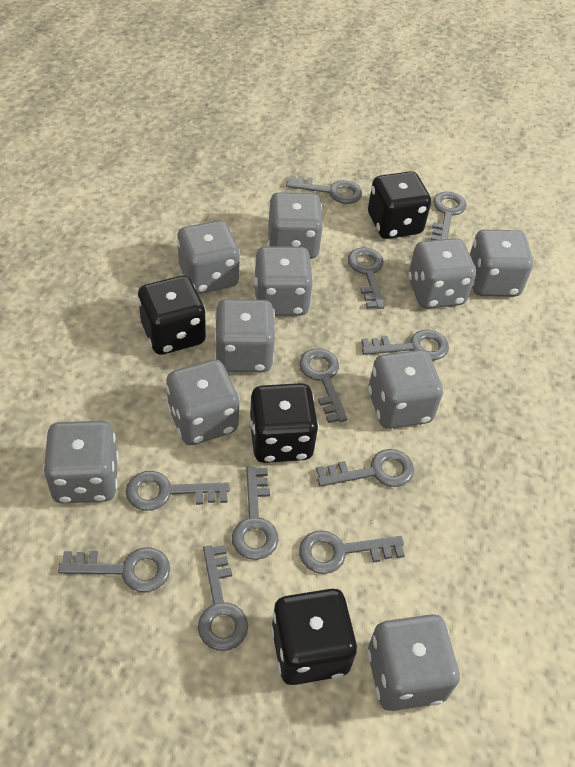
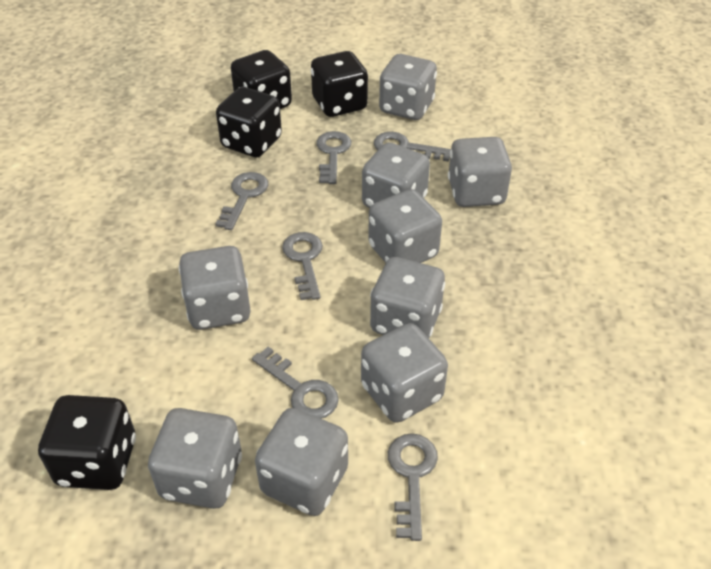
grey dice: [43,421,119,503] [166,360,240,445] [177,220,240,294] [215,299,275,372] [254,247,313,316] [268,192,323,259] [367,614,460,711] [368,350,443,429] [408,238,476,309] [470,230,533,297] = 10 -> [148,408,242,509] [179,246,251,330] [255,408,348,516] [361,323,448,423] [362,143,430,208] [368,189,442,263] [370,257,445,338] [379,54,437,120] [448,137,512,207] = 9
grey key: [58,547,170,592] [125,471,230,511] [198,545,248,651] [232,466,279,560] [286,175,362,204] [299,348,348,423] [299,531,405,574] [316,449,414,487] [348,247,385,309] [361,330,449,360] [431,192,467,240] = 11 -> [215,172,268,230] [252,347,339,419] [282,232,323,300] [316,131,351,184] [374,132,451,162] [388,433,438,541] = 6

